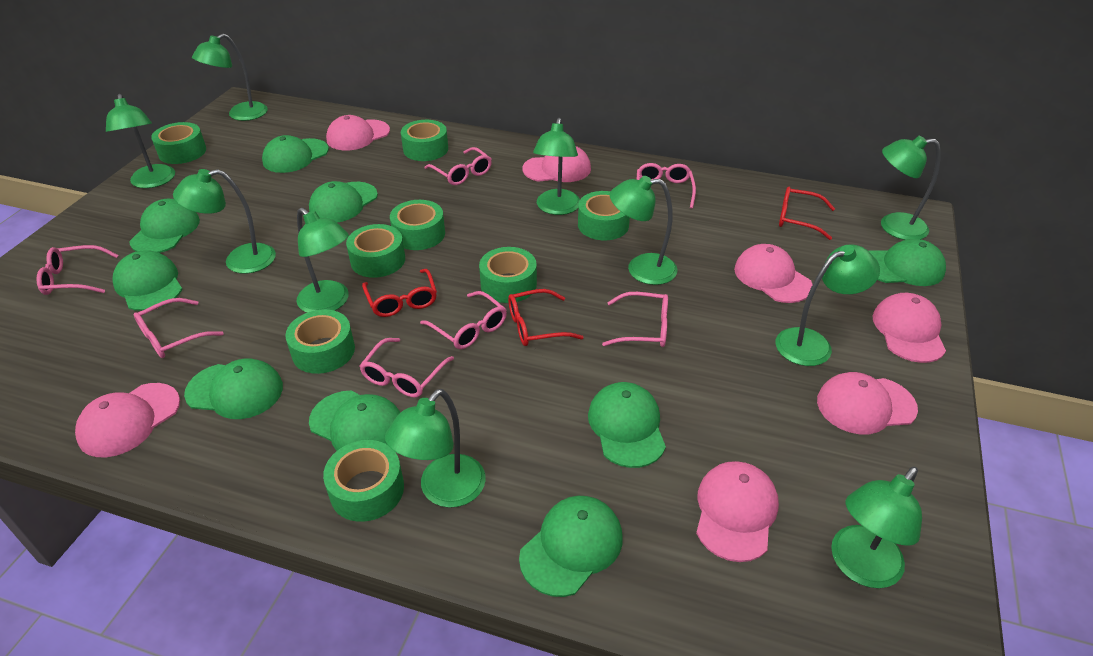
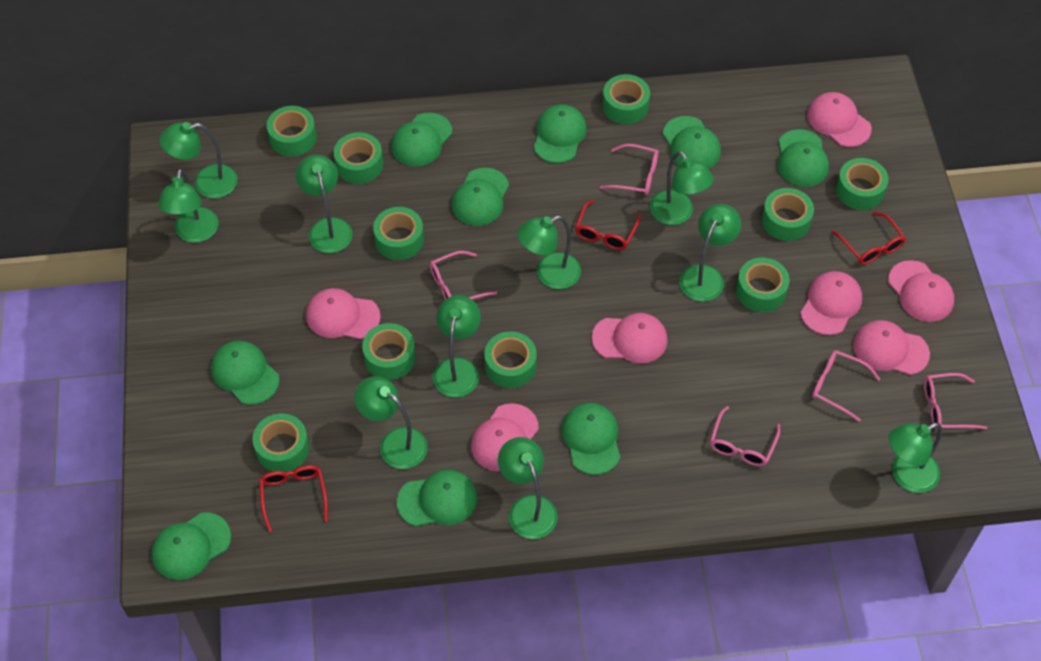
green tape: [151,122,206,164] [285,309,355,374] [323,440,404,522] [346,224,405,278] [390,200,445,250] [401,120,448,161] [479,247,537,303] [578,191,630,240] = 8 -> [252,413,309,472] [267,106,317,156] [334,132,383,184] [362,323,416,380] [373,207,424,260] [484,331,537,388] [602,74,650,124] [736,257,790,312] [762,188,814,241] [836,158,889,210] = 10
pink glasses: [36,245,118,295] [134,298,224,358] [360,338,454,397] [420,291,507,349] [424,147,492,185] [602,292,668,347] [637,163,696,209] = 7 -> [430,251,497,300] [600,144,659,195] [710,406,780,466] [812,350,880,421] [924,373,987,430] = 5

